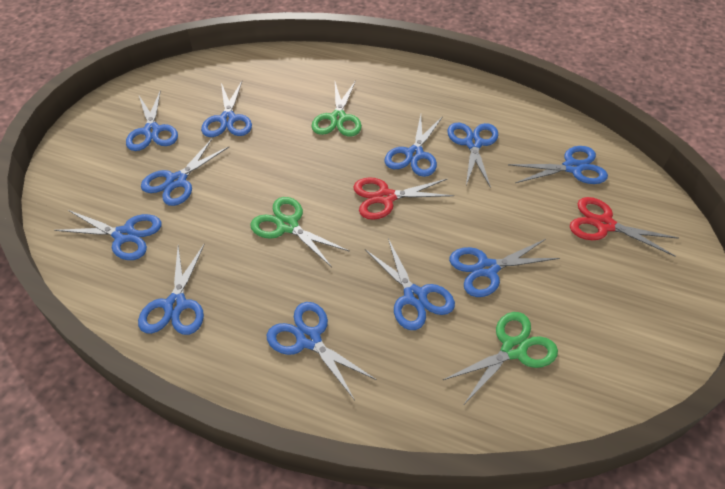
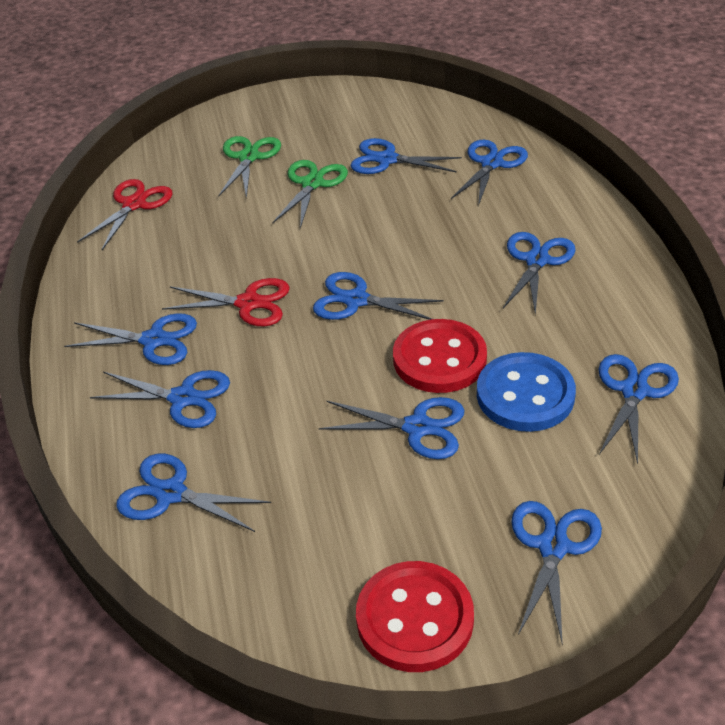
blue button: none = 0 -> [477,352,576,432] = 1
blue scissors: [54,210,162,260] [126,90,178,151] [138,243,205,335] [141,139,230,206] [201,81,252,137] [267,302,377,400] [365,239,455,330] [385,115,443,177] [448,123,498,188] [449,239,560,297] [508,146,608,184] = 11 -> [64,313,197,365] [90,370,230,428] [116,454,271,532] [313,272,444,320] [319,397,465,459] [350,138,462,174] [451,140,528,206] [503,232,576,315] [511,501,602,642] [599,354,679,464] = 10
green scissors: [250,197,350,267] [312,80,362,137] [443,312,558,404] = 3 -> [218,136,281,199] [272,160,348,229] = 2
red button: none = 0 -> [356,561,474,672] [393,319,487,393] = 2

